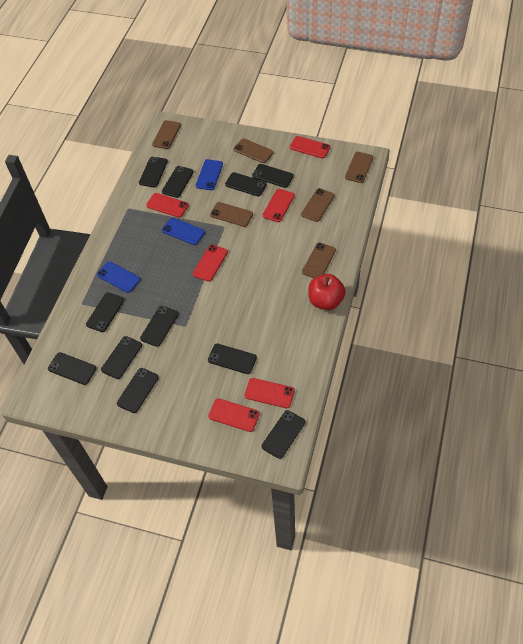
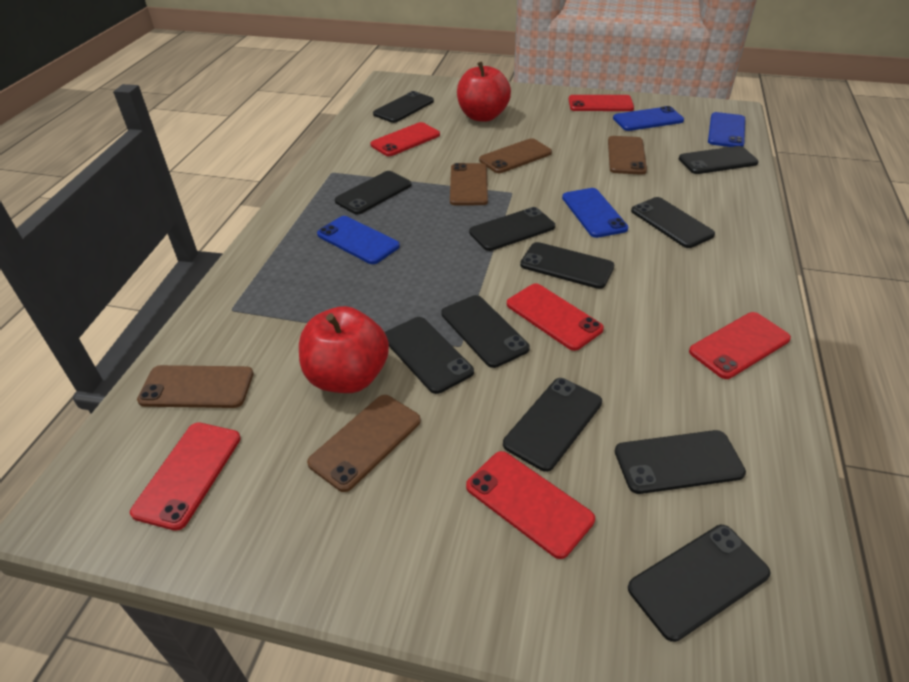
blue phone: [97,261,141,293] [162,218,205,245] [196,159,223,190] = 3 -> [317,216,400,264] [562,188,629,238] [613,106,684,131] [708,112,745,147] = 4
brown phone: [152,120,181,149] [210,202,253,227] [234,138,273,163] [301,188,335,222] [302,243,336,278] [345,152,373,183] = 6 -> [137,365,253,408] [307,395,421,492] [450,163,488,205] [479,138,552,173] [608,136,647,175] = 5
red apple: [308,274,346,310] = 1 -> [299,306,389,393] [457,61,511,122] = 2

